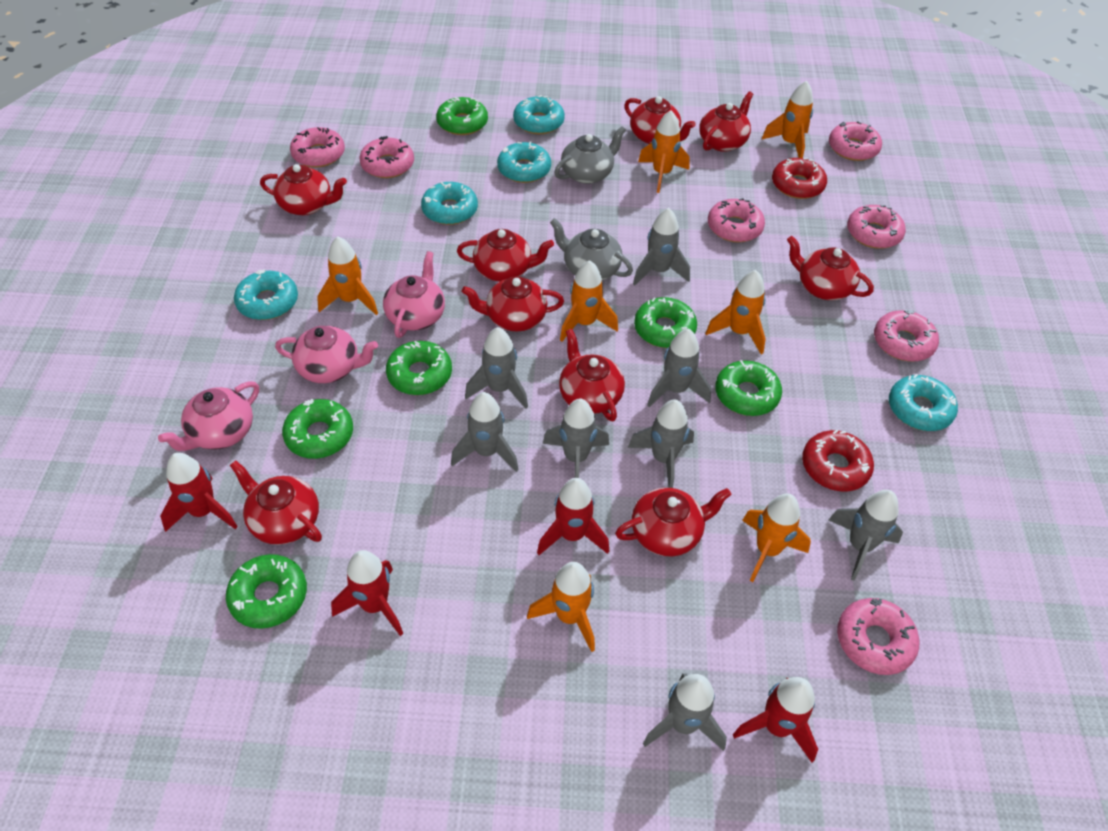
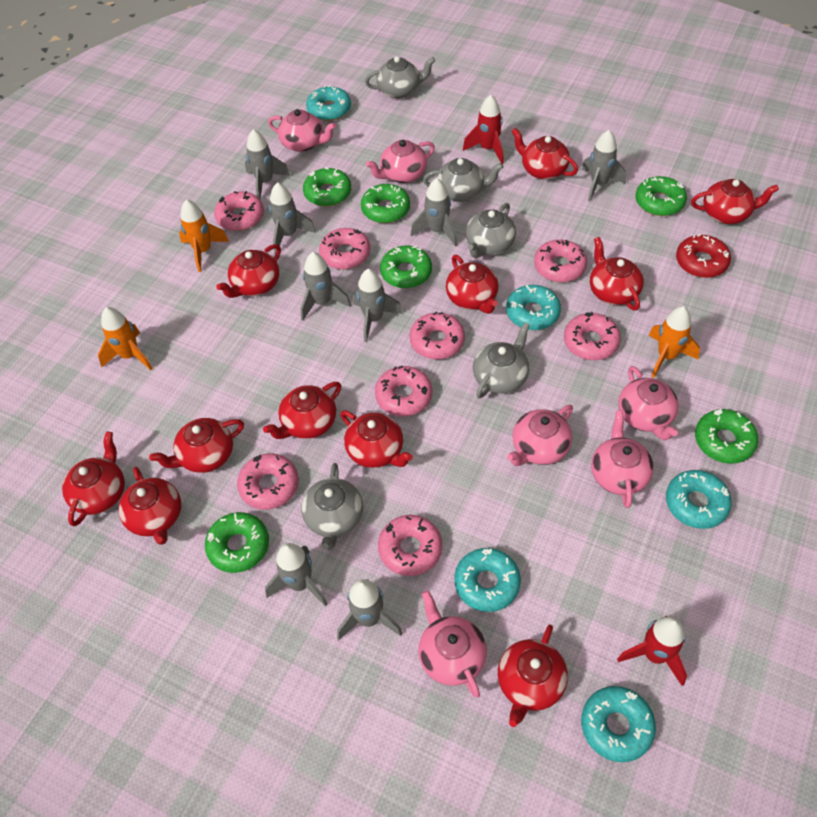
grey teapot: [550,218,633,280] [554,126,626,184] = 2 -> [301,463,363,550] [365,56,435,98] [423,158,503,202] [466,203,516,258] [473,322,530,398] = 5
orange rocket: [317,236,378,315] [527,562,595,652] [560,260,618,342] [638,110,690,193] [705,270,766,354] [742,494,811,582] [761,81,813,158] = 7 -> [98,307,153,370] [179,199,229,272] [649,306,700,378] = 3
pink donut: [290,127,345,167] [359,136,414,178] [708,198,765,243] [829,121,882,161] [837,598,919,675] [847,205,906,249] [874,309,939,362] = 7 -> [214,191,264,231] [237,453,299,510] [319,228,370,269] [375,366,432,417] [378,515,442,576] [410,312,465,359] [534,240,587,282] [564,312,621,360] = 8
pink teapot: [158,381,259,451] [275,326,378,383] [383,251,445,338] = 3 -> [268,109,336,152] [366,140,435,183] [418,590,487,698] [507,405,573,466] [591,411,654,508] [618,366,679,440] = 6
red donut: [772,157,827,199] [802,430,874,492] = 2 -> [676,234,731,278] = 1
red rocket: [160,453,238,532] [331,550,403,636] [537,478,609,555] [733,677,818,763] = 4 -> [463,95,504,164] [617,616,687,686] = 2
red teapot: [230,460,322,545] [260,164,347,215] [457,229,554,282] [462,276,564,331] [559,329,625,421] [615,488,731,556] [624,96,696,144] [699,91,753,152] [787,236,874,300] = 9 -> [62,431,125,527] [119,467,181,545] [149,418,244,473] [216,244,281,298] [263,382,341,439] [340,411,413,468] [446,255,499,314] [498,625,568,727] [511,128,578,180] [590,237,644,311] [691,179,779,224] = 11

